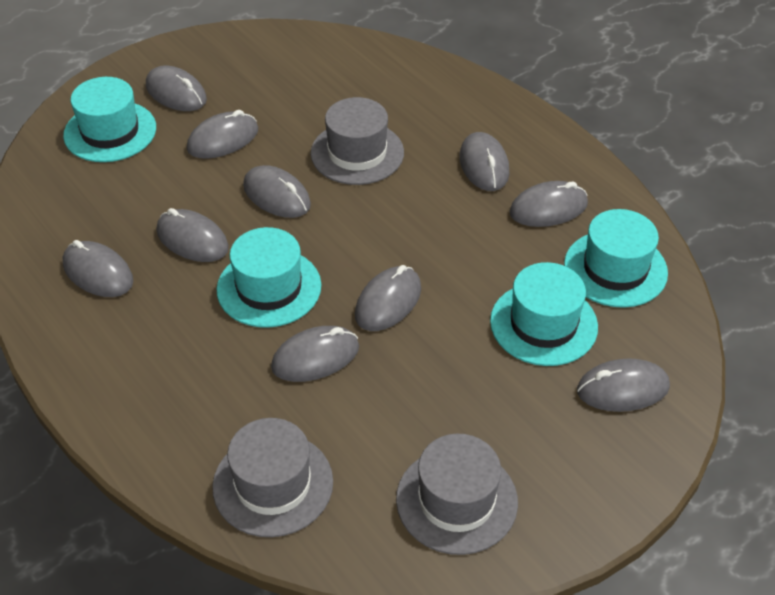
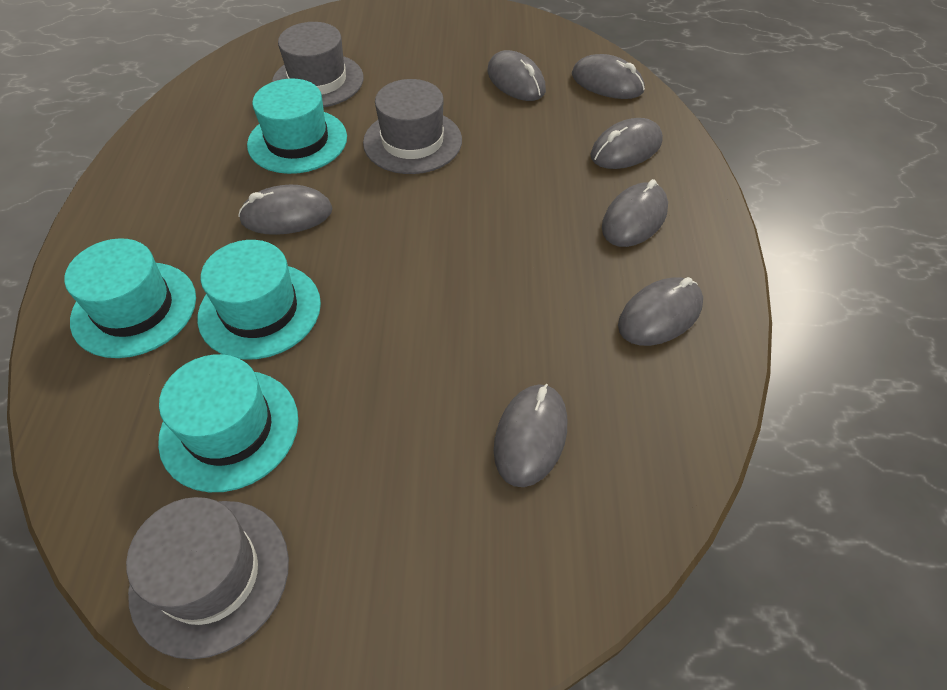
grey mouse: [63,240,133,297] [146,66,207,111] [156,208,229,262] [187,110,258,159] [243,165,311,218] [271,326,359,382] [355,265,421,331] [460,132,509,191] [509,181,588,227] [577,358,670,412] = 10 -> [238,185,332,235] [487,50,546,101] [494,384,567,487] [572,54,645,99] [590,118,663,169] [602,179,668,247] [618,277,703,346] = 7

